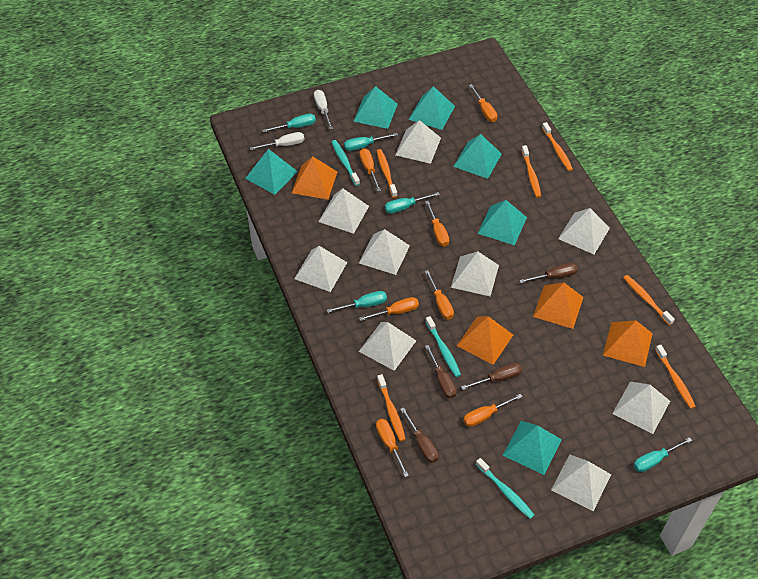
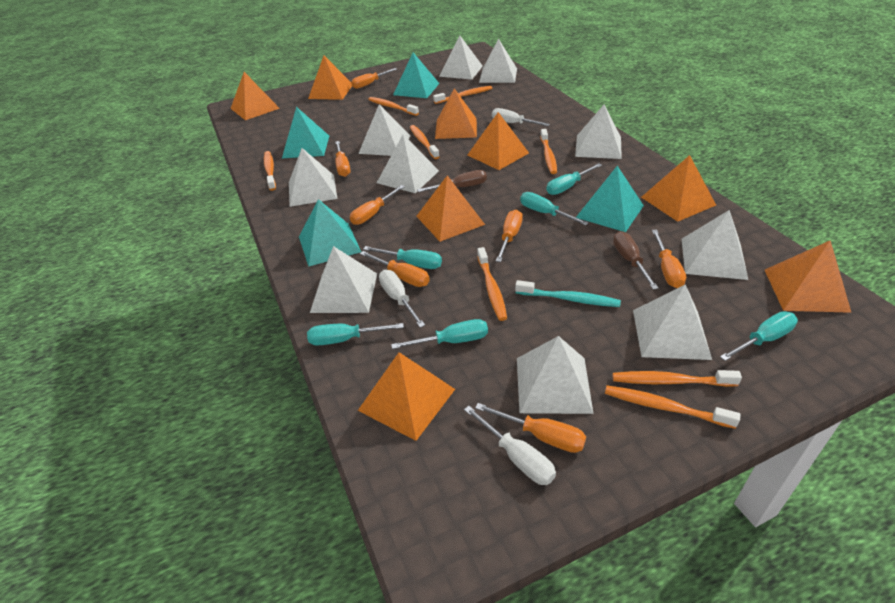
brown screwdriver: [400,407,439,463] [425,345,457,399] [461,363,522,390] [519,263,578,283] = 4 -> [417,170,487,192] [613,231,659,290] = 2
orange pyramid: [292,157,337,200] [457,316,513,365] [533,282,583,329] [603,320,653,367] = 4 -> [230,72,280,120] [308,56,352,100] [358,352,455,441] [416,175,485,242] [435,88,477,139] [467,112,529,170] [641,155,716,222] [765,240,852,313] = 8
orange toothbrush: [377,149,397,198] [377,374,406,442] [521,145,541,198] [542,122,573,171] [623,275,675,326] [655,345,696,409] = 6 -> [264,151,276,191] [368,97,419,116] [410,125,439,159] [433,86,492,104] [477,247,507,321] [540,129,557,174] [605,385,740,429] [612,370,742,387] = 8
turquoise pyramid: [245,149,298,195] [353,86,398,129] [408,86,455,130] [453,134,502,179] [477,200,527,246] [503,421,562,475] = 6 -> [282,107,329,158] [299,199,361,267] [393,53,440,98] [576,166,644,232] = 4
turquoise screwdriver: [262,114,316,133] [327,291,387,313] [344,133,398,151] [385,192,440,214] [634,437,692,472] = 5 -> [307,323,404,346] [363,246,442,269] [391,319,488,349] [520,192,588,225] [546,163,602,195] [720,311,798,361] = 6
turquoise toothbrush: [332,140,360,186] [426,316,461,377] [476,458,534,519] = 3 -> [515,280,621,307] = 1
white pyramid: [294,246,348,292] [318,188,369,234] [359,229,410,275] [359,322,416,371] [396,120,441,164] [451,251,499,296] [551,454,611,511] [558,208,610,254] [612,382,670,434] = 9 -> [289,148,337,207] [310,246,377,313] [358,104,410,156] [377,135,439,193] [439,35,483,80] [479,38,517,83] [517,336,594,414] [575,105,622,159] [633,284,712,360] [682,210,748,280] = 10
white screwdriver: [250,132,304,150] [314,90,333,129] = 2 -> [379,270,425,328] [464,406,556,485] [492,108,550,126] = 3

